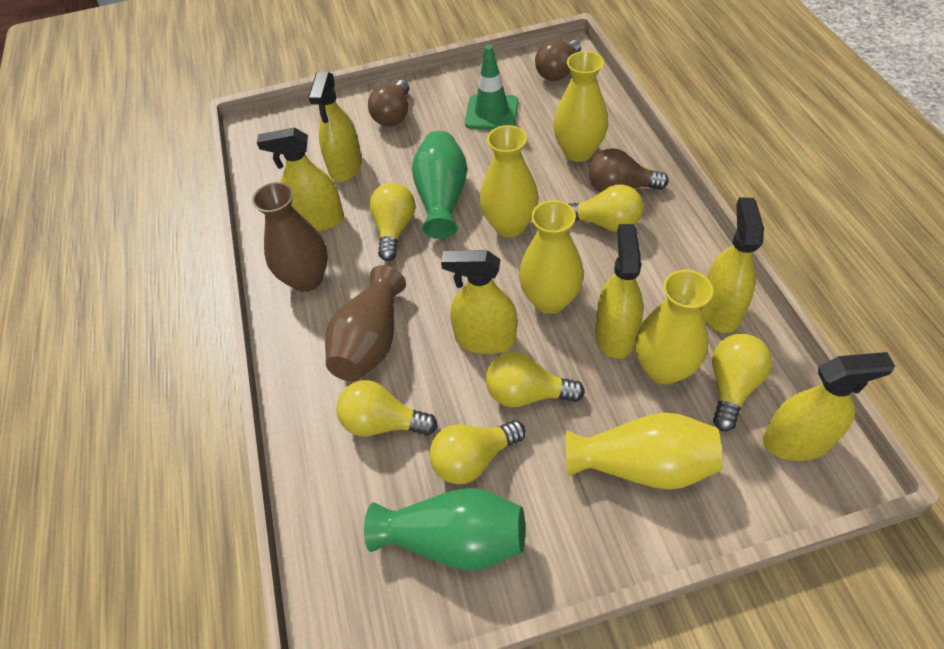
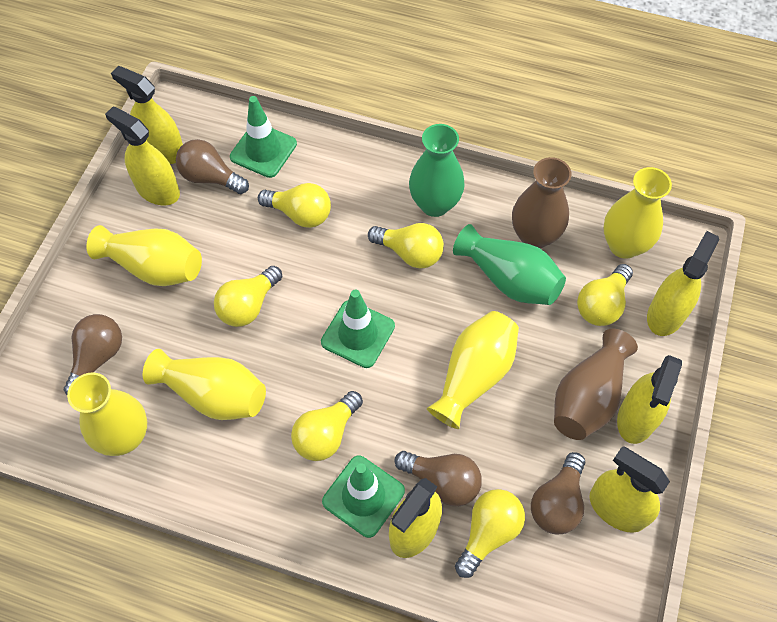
brown light bulb: [368,80,409,126] [535,40,581,81] [589,148,669,192] = 3 -> [64,314,122,395] [176,139,249,194] [394,451,482,506] [531,452,585,534] = 4
green traffic cone: [465,45,519,130] = 1 -> [230,96,297,178] [321,290,395,368] [322,455,405,538] = 3

